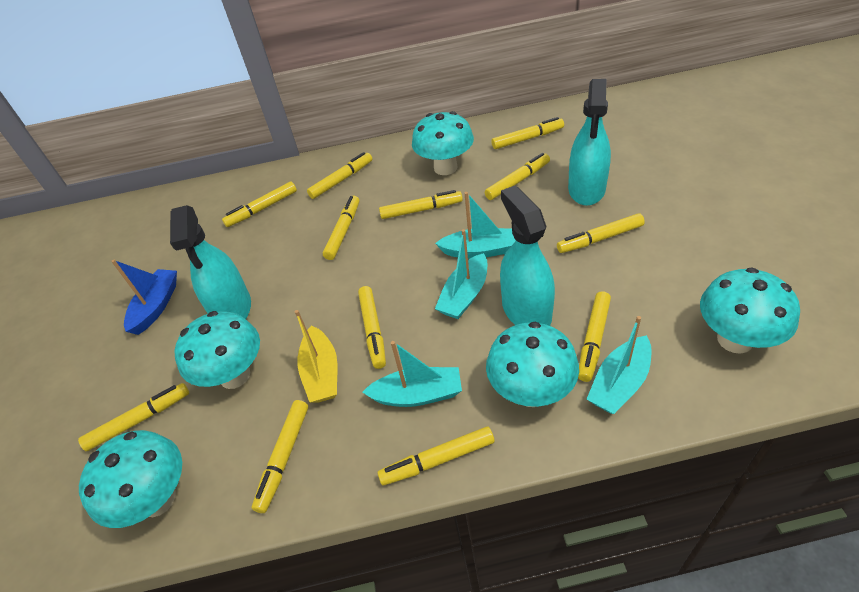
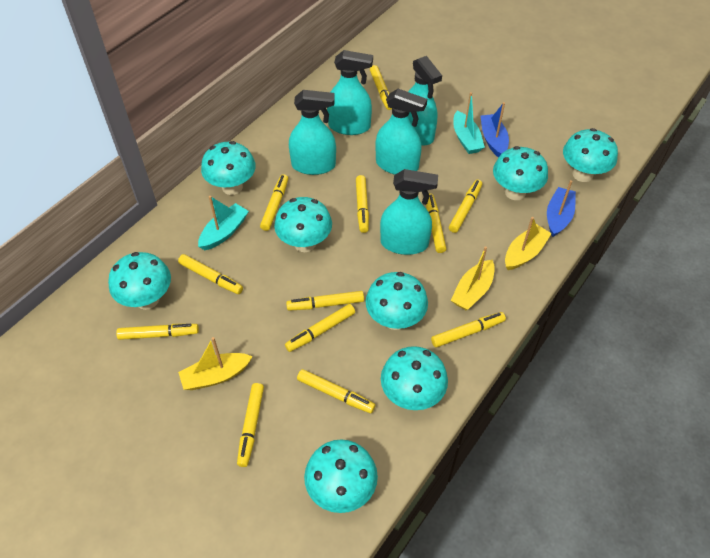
blue boat: [111,260,177,335] = 1 -> [481,102,509,157] [547,180,576,237] = 2
turquoise boat: [362,341,462,407] [435,192,516,258] [435,229,487,319] [587,316,652,414] = 4 -> [198,196,249,250] [453,92,485,154] = 2
turquoise mushroom: [79,430,182,528] [174,311,260,389] [412,111,474,175] [486,322,579,407] [700,267,800,354] = 5 -> [108,252,171,310] [201,141,256,195] [274,197,332,252] [304,439,378,513] [365,272,428,330] [381,346,448,410] [493,146,548,200] [563,128,618,182] = 8
turquoise spray bottle: [170,205,251,319] [500,186,555,326] [568,79,611,206] = 3 -> [289,90,336,175] [327,50,373,135] [375,89,427,175] [380,169,438,255] [408,56,442,145] = 5
yellow boat: [295,310,337,403] = 1 -> [178,337,253,390] [451,247,495,310] [505,217,552,270] = 3

